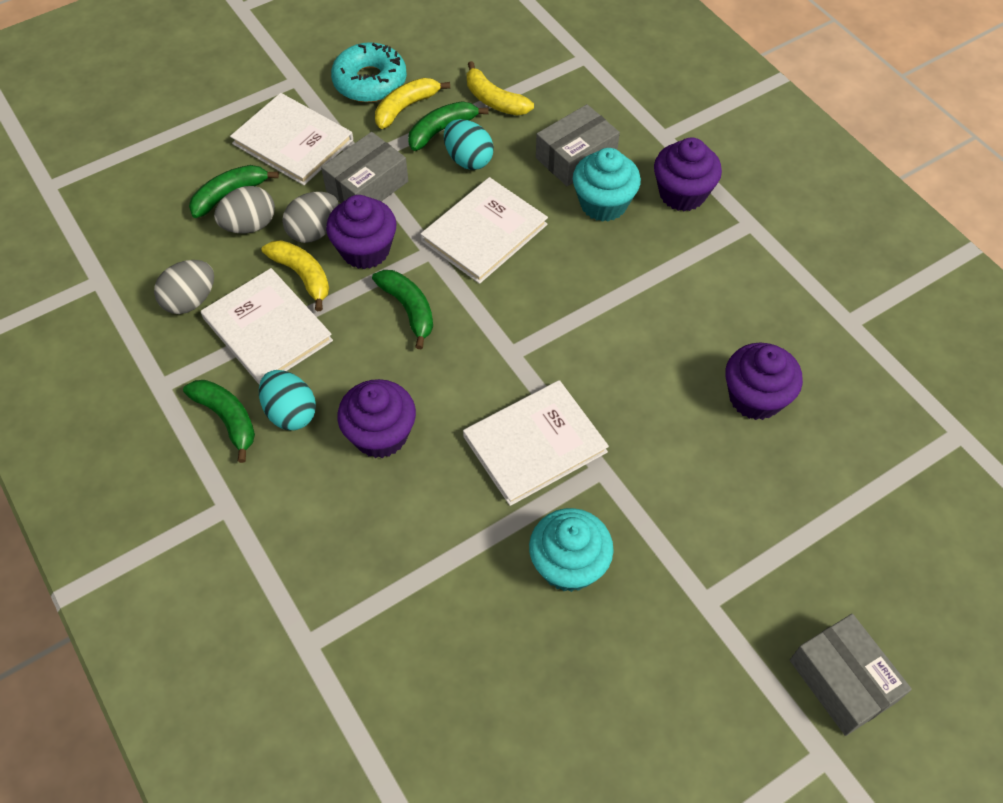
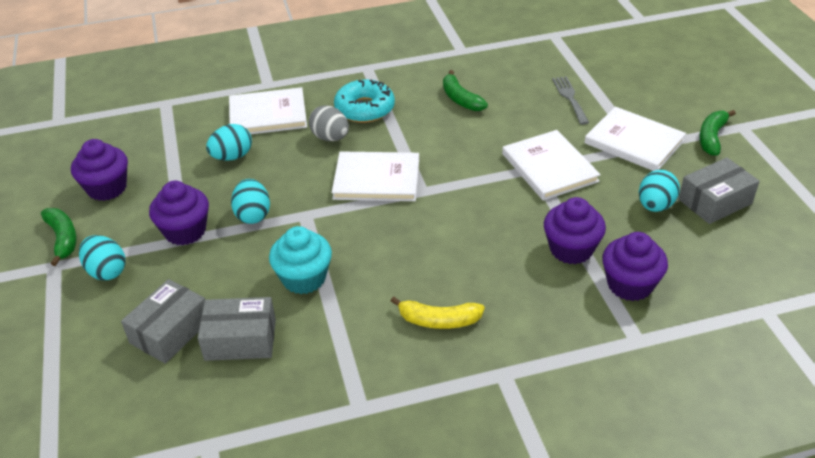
green banana: [183,380,255,463] [189,165,279,218] [372,270,433,349] [408,101,489,151] = 4 -> [41,208,77,266] [443,70,488,111] [699,110,736,156] = 3
grey egg: [154,260,214,314] [214,186,275,234] [282,192,339,243] = 3 -> [309,105,349,141] = 1
grey fork: none = 0 -> [552,76,589,125] = 1
turquoise cupcake: [529,508,614,592] [573,148,641,222] = 2 -> [269,226,332,294] = 1
turquoise egg: [259,370,316,430] [444,119,494,170] = 2 -> [79,235,126,281] [206,124,252,161] [231,179,270,224] [639,170,680,212] = 4
yellow banana: [262,240,329,311] [375,78,450,129] [467,61,534,116] = 3 -> [391,297,485,329] = 1

